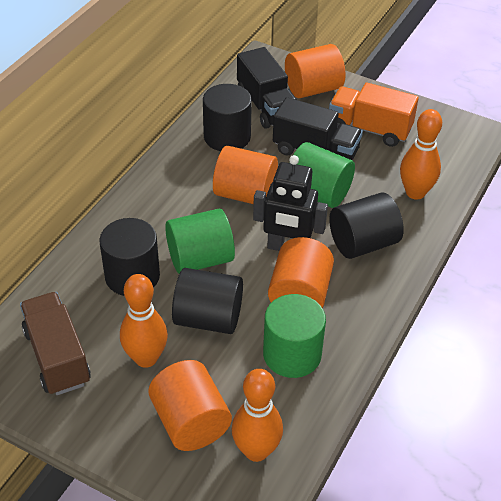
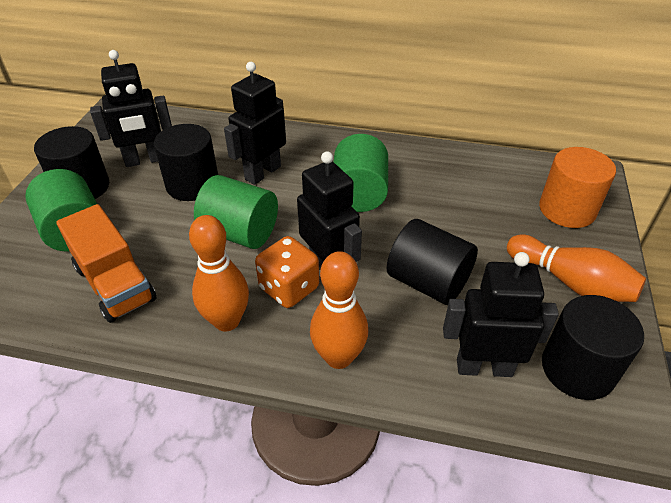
black robot: [253,155,328,251] = 1 -> [90,50,172,167] [224,62,286,185] [297,151,362,267] [443,252,559,377] = 4
black truck: [237,47,297,129] [273,97,363,160] = 2 -> none = 0
brown truck: [20,292,91,395] = 1 -> none = 0
orange cylinder: [148,360,232,451] [213,146,278,204] [268,237,334,308] [285,44,345,98] = 4 -> [539,147,616,228] = 1
orange dice: none = 0 -> [255,236,319,308] = 1

